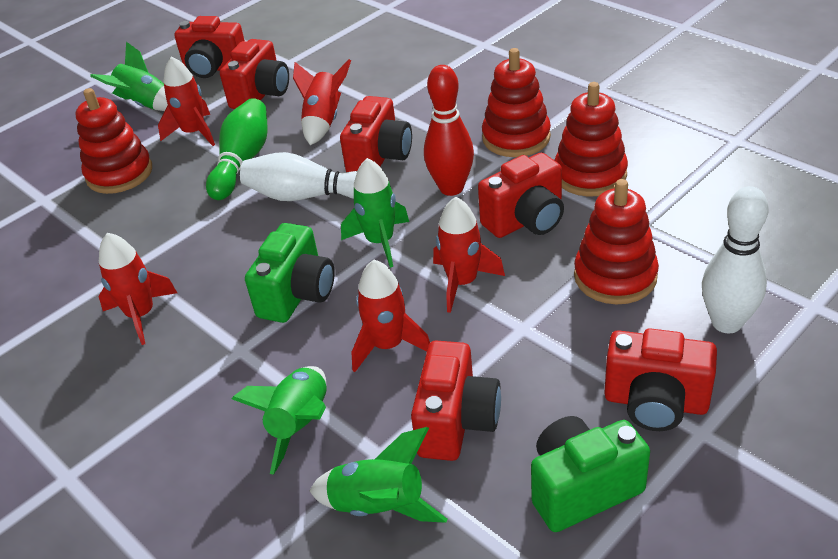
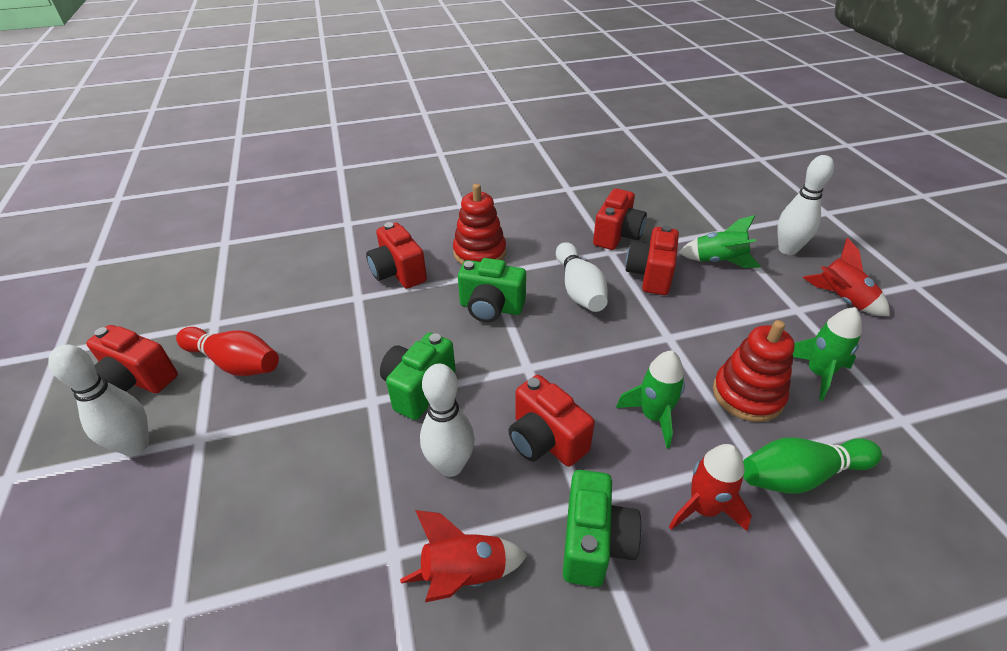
green camera: [245,223,335,323] [531,416,650,532] = 2 -> [380,333,456,420] [458,258,526,322] [563,470,642,587] = 3
green rocket: [90,42,168,111] [232,366,327,475] [309,427,448,523] [341,158,409,268] = 4 -> [616,351,685,448] [679,215,761,268] [793,307,862,401] = 3
red camera: [175,16,245,78] [220,39,289,109] [340,96,412,172] [411,341,501,461] [478,152,564,238] [604,328,717,431] = 6 -> [86,325,178,393] [366,222,427,289] [508,375,595,467] [593,189,647,250] [626,225,679,295] = 5
red rocket: [98,233,177,345] [158,56,215,146] [293,59,351,145] [351,260,430,372] [433,197,505,313] = 5 -> [400,510,527,602] [669,444,752,531] [803,238,890,316] = 3
red stacking toy: [76,88,152,194] [482,48,551,157] [555,82,628,196] [574,179,659,305] = 4 -> [453,184,506,265] [713,320,795,422] = 2
white bowling pin: [240,152,357,201] [702,186,769,334] = 2 -> [49,345,149,456] [420,364,475,477] [556,242,608,312] [777,155,834,255] = 4

